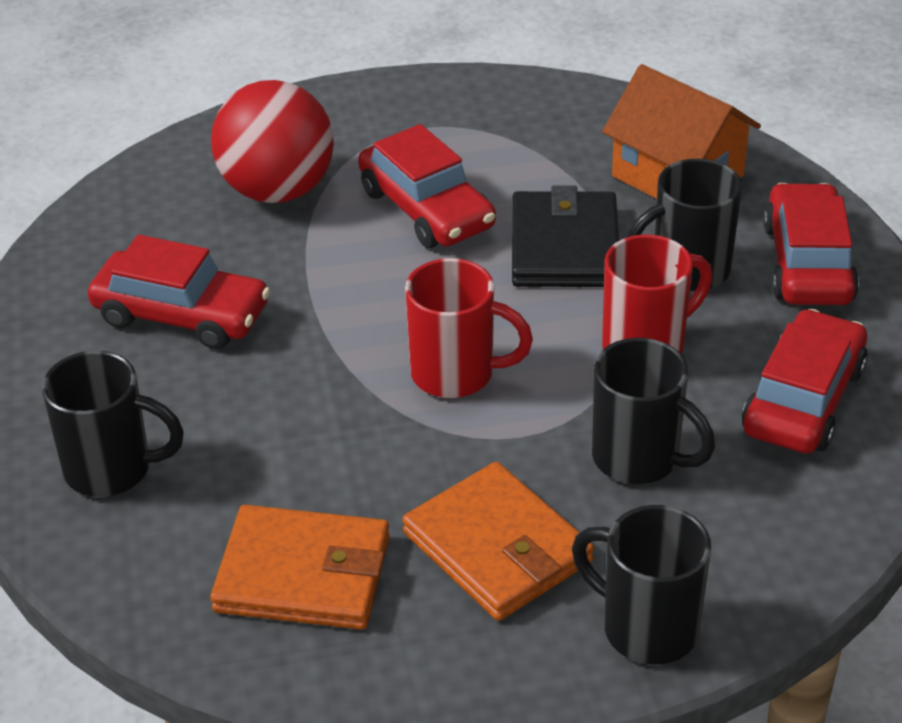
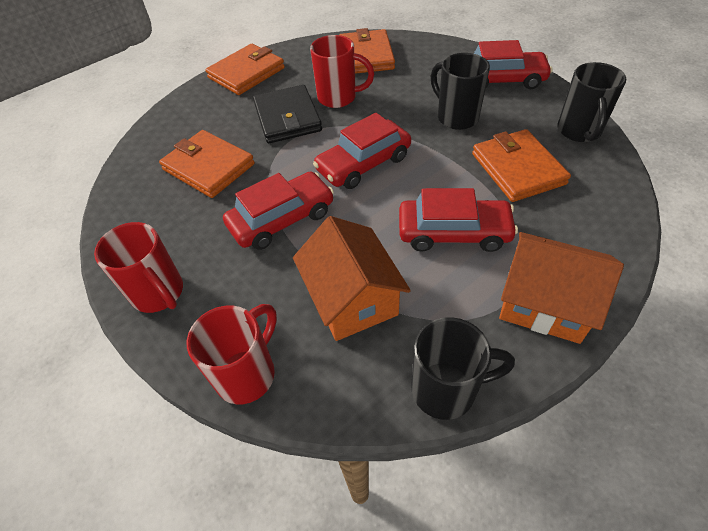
black mug: [42,350,184,497] [572,505,711,665] [592,338,715,484] [628,158,742,291] = 4 -> [411,317,515,420] [431,53,490,130] [557,62,626,142] = 3
orange house: [602,64,761,199] = 1 -> [293,216,411,341] [499,232,624,344] = 2
orange wallet: [210,505,390,630] [402,462,594,621] = 2 -> [159,130,255,198] [205,44,285,95] [339,28,395,74] [472,129,571,202] = 4
red ball: [211,80,334,203] = 1 -> none = 0
red mug: [405,258,533,398] [602,234,712,355] = 2 -> [94,222,183,313] [187,304,277,404] [310,35,374,108] = 3

